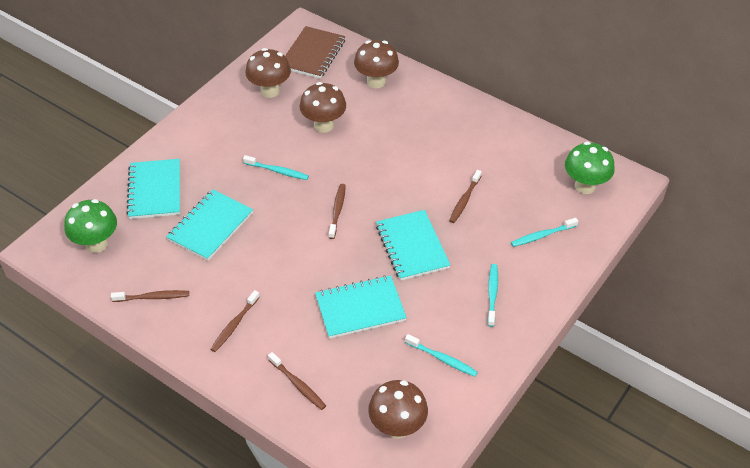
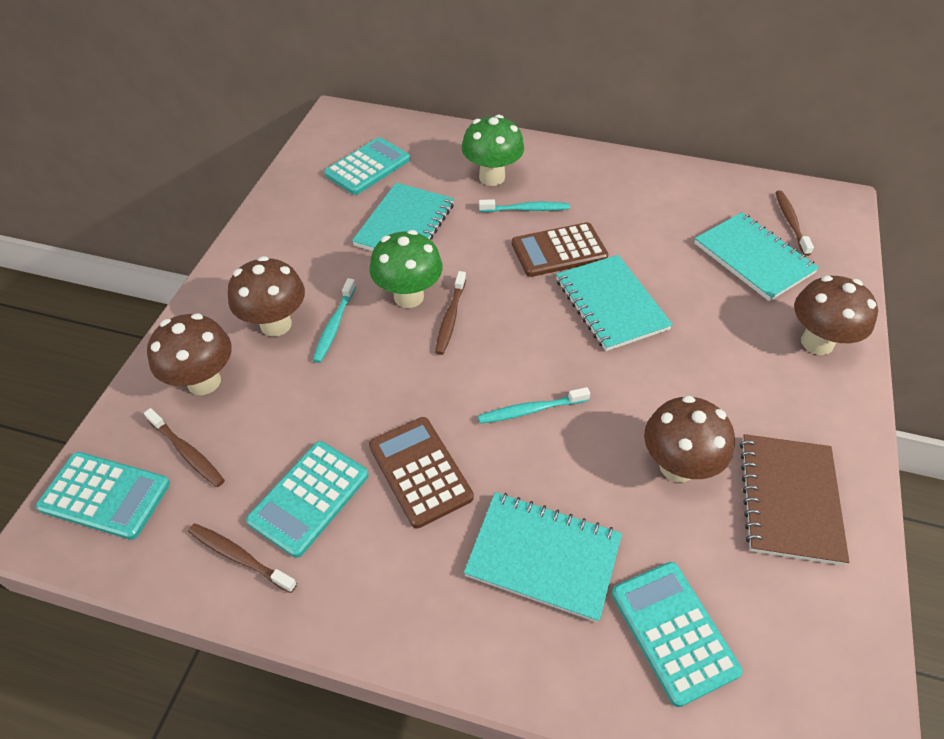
brown calculator: none = 0 -> [369,417,474,528] [512,222,608,277] = 2
brown toothbrush: [111,290,189,302] [210,290,260,352] [268,352,326,410] [329,184,346,239] [449,170,482,223] = 5 -> [144,408,225,487] [188,523,297,593] [435,271,466,355] [775,190,814,256] = 4
turquoise calculator: none = 0 -> [36,452,170,540] [246,441,369,558] [324,137,410,195] [611,562,743,707] = 4
turquoise toothbrush: [243,155,309,180] [405,334,478,377] [487,264,498,327] [511,218,578,247] = 4 -> [313,278,356,363] [478,387,590,424] [479,199,570,212] = 3

